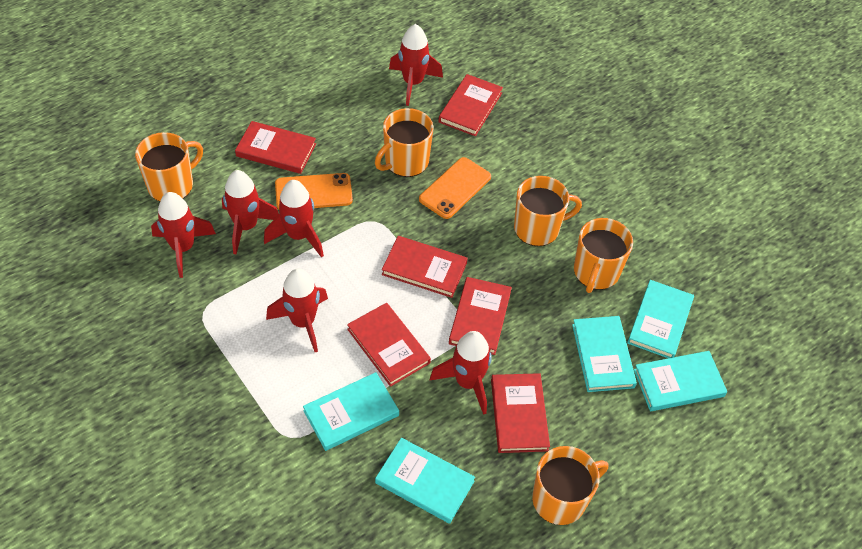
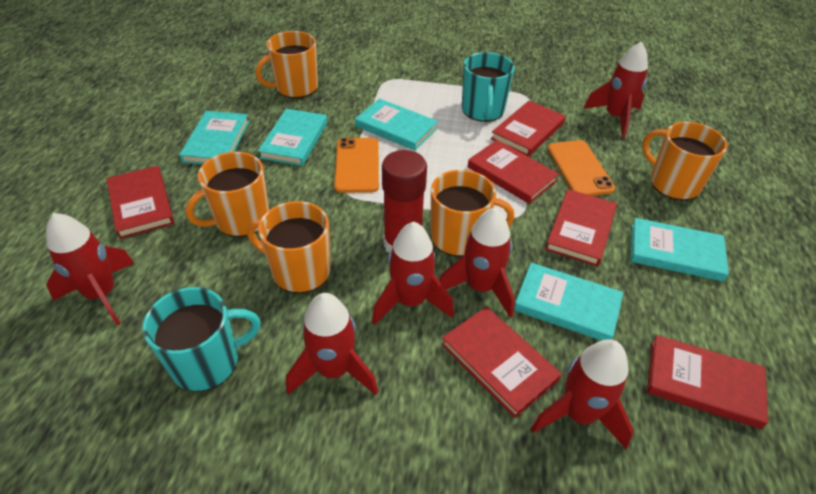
red glue stick: none = 0 -> [382,150,427,253] = 1
turquoise mug: none = 0 -> [143,287,261,391] [462,52,514,122] = 2

